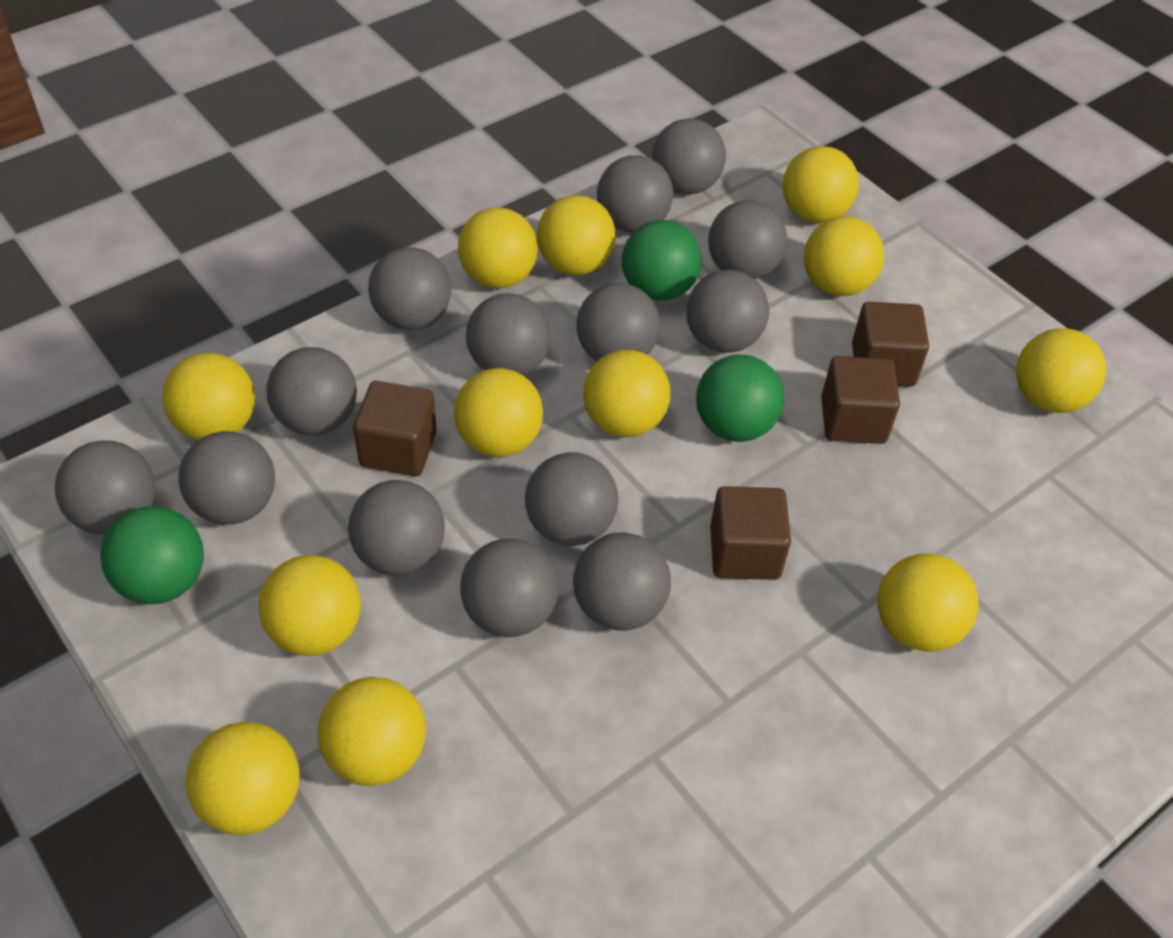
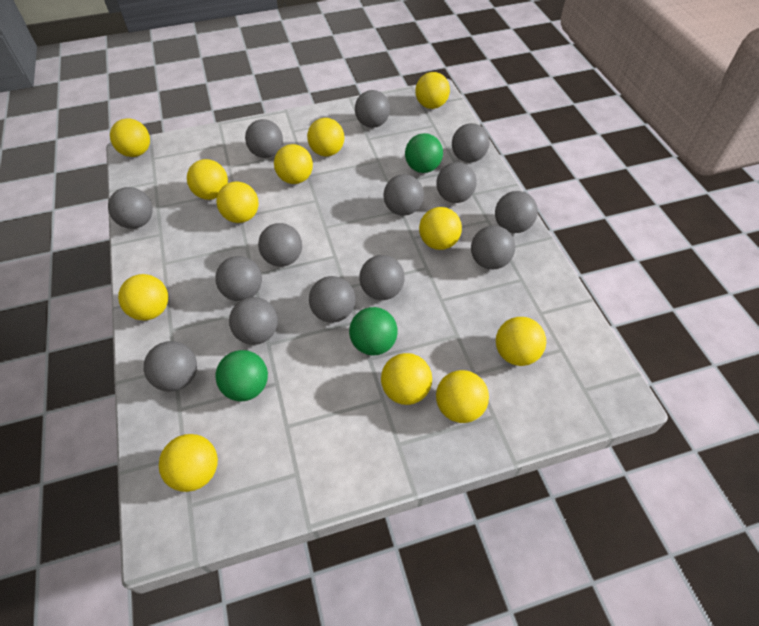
brown cube: [353,381,437,476] [710,486,791,580] [821,356,900,444] [852,302,929,387] = 4 -> none = 0

